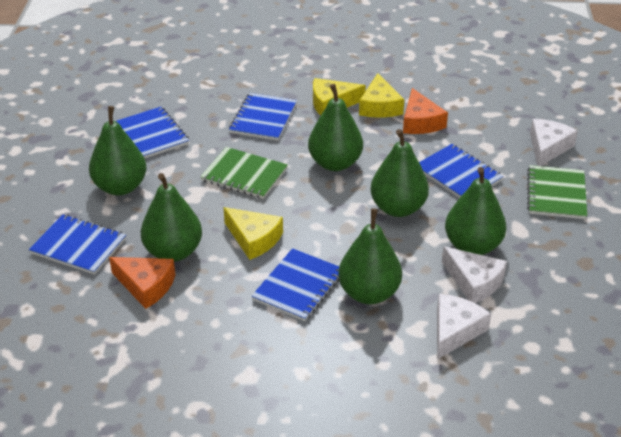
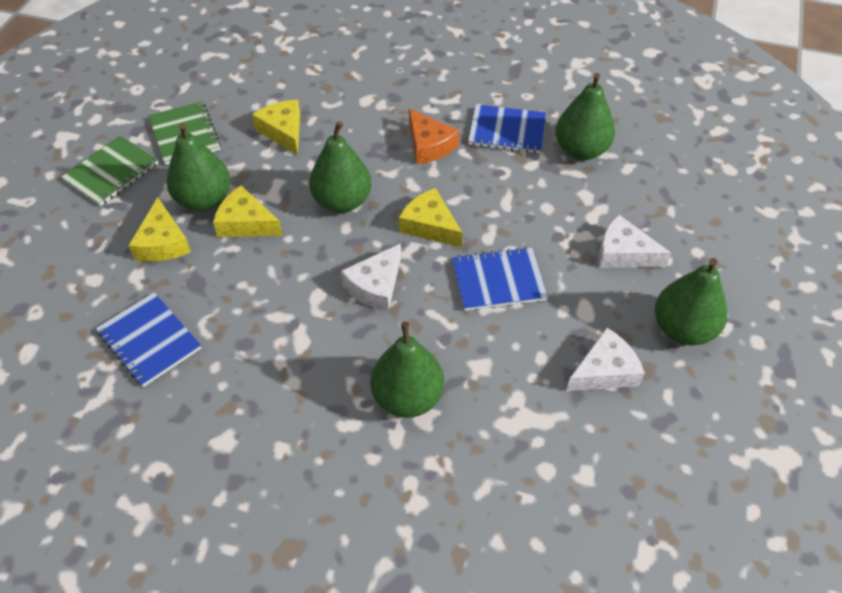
blue notebook: [29,214,126,275] [116,107,189,158] [229,93,297,141] [252,248,339,321] [419,144,504,198] = 5 -> [96,292,201,387] [452,247,548,311] [468,104,546,153] = 3
green pear: [89,106,147,195] [141,173,202,262] [308,84,363,171] [338,208,402,304] [370,129,429,217] [445,167,506,255] = 6 -> [167,123,230,211] [309,121,372,213] [370,322,444,418] [555,73,615,160] [655,258,728,346] = 5
orange cheese: [109,257,176,309] [403,88,448,134] = 2 -> [409,108,459,164] = 1
yellow cheese: [223,207,283,260] [313,78,366,116] [359,73,404,118] = 3 -> [128,197,191,261] [213,186,283,237] [252,100,300,155] [399,188,462,247] = 4

